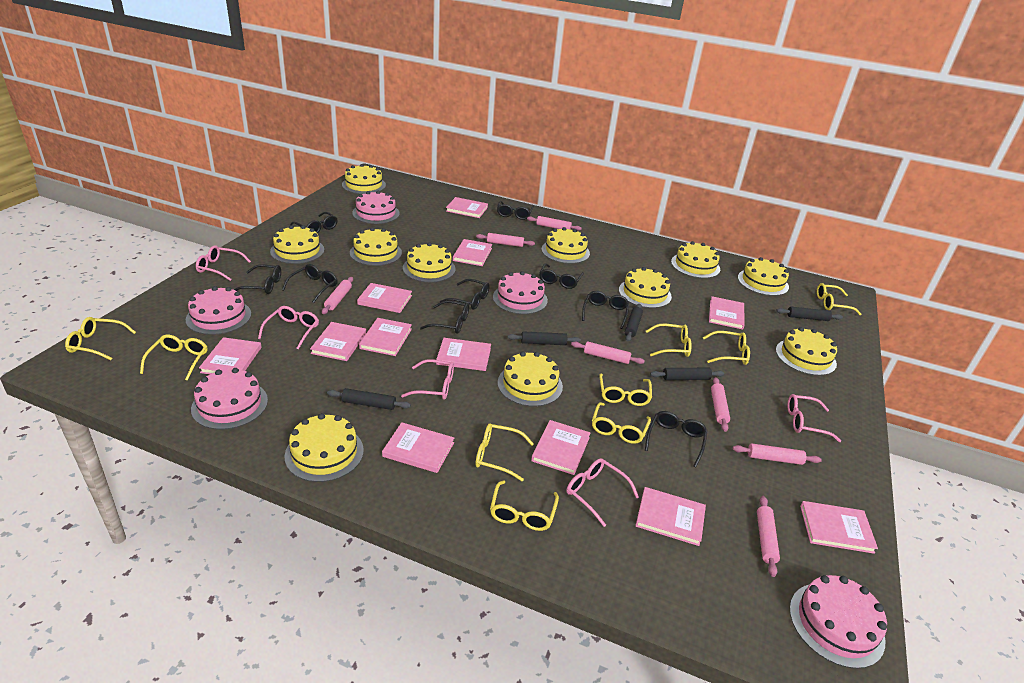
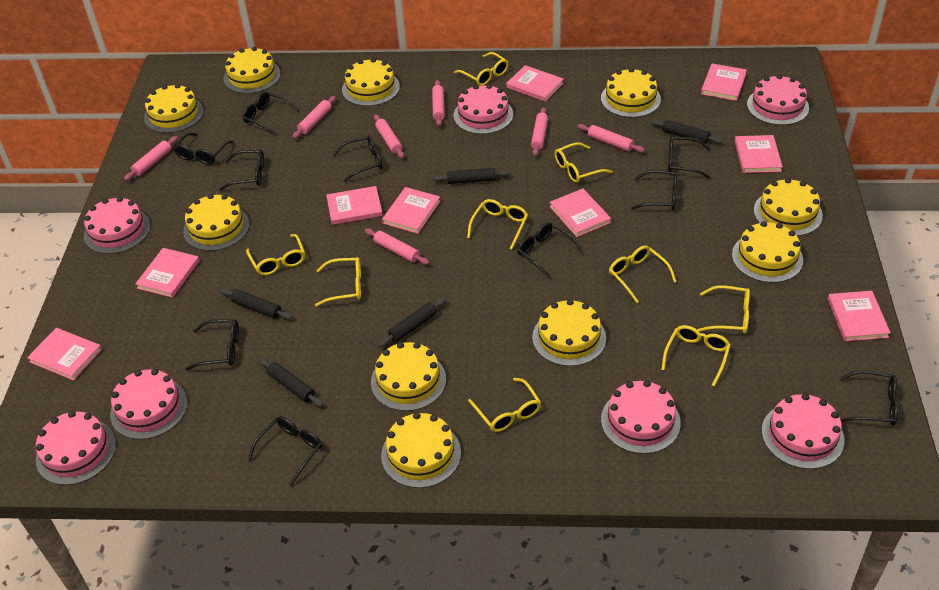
black glasses: [234,264,281,294] [282,264,338,303] [290,212,338,233] [420,300,469,334] [440,279,490,310] [497,201,534,220] [539,263,584,289] [582,291,629,329] [645,411,708,467] = 9 -> [174,133,233,165] [185,319,239,371] [219,149,264,191] [242,91,299,135] [248,416,322,487] [333,135,382,182] [517,222,583,279] [631,170,678,210] [668,136,711,178] [840,370,898,425] = 10
pink book: [199,337,262,374] [310,322,366,361] [357,283,412,313] [359,318,412,356] [382,422,454,473] [436,338,491,371] [446,197,488,218] [453,239,492,266] [531,420,590,475] [636,487,706,546] [709,296,745,330] [800,501,878,554] = 12 -> [27,328,102,381] [135,248,200,298] [326,186,383,225] [382,187,440,234] [506,65,564,102] [549,189,611,237] [701,63,747,101] [735,135,783,173] [828,291,890,341] = 9
pink cake: [186,286,251,335] [191,368,268,430] [352,191,400,224] [493,271,548,314] [790,575,887,669] = 5 -> [36,411,116,485] [84,197,150,254] [110,369,187,440] [454,84,513,134] [601,380,681,454] [747,75,809,125] [762,393,844,469] = 7
pink glasses: [196,245,251,281] [258,306,319,349] [401,359,454,399] [567,458,639,527] [787,394,841,442] = 5 -> none = 0
yellow cake: [270,225,324,264] [284,413,364,482] [342,164,386,194] [350,228,402,266] [403,242,455,282] [498,352,563,407] [541,227,590,264] [619,267,672,308] [671,241,720,278] [738,257,789,296] [776,327,837,376] = 11 -> [144,84,203,133] [183,194,249,251] [224,47,281,94] [342,58,400,106] [371,342,446,411] [381,412,461,488] [532,299,606,366] [601,68,661,118] [732,221,803,283] [754,178,823,236] = 10

